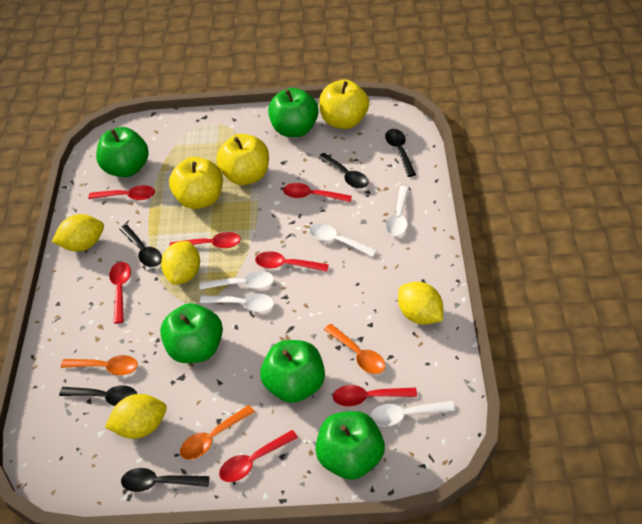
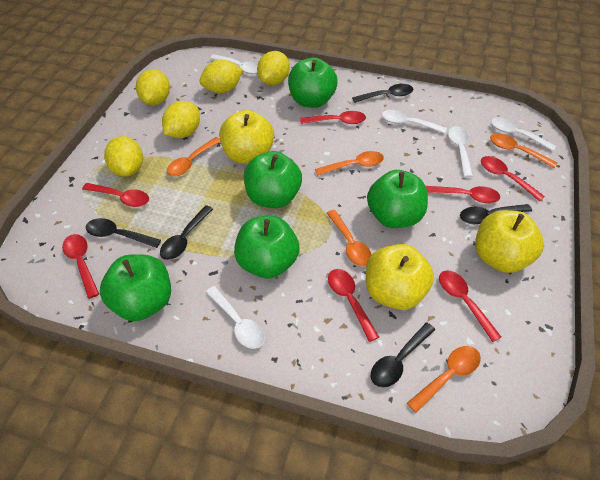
orange spoon: [61,355,138,375] [180,405,255,460] [324,324,385,374] = 3 -> [167,137,220,176] [315,151,384,175] [327,210,372,266] [407,346,481,413] [490,133,557,168] = 5
yellow lemon: [52,214,104,251] [105,394,167,439] [161,241,200,285] [398,282,443,325] = 4 -> [104,136,143,177] [136,69,170,105] [162,101,200,138] [200,60,243,93] [257,51,290,85] = 5

